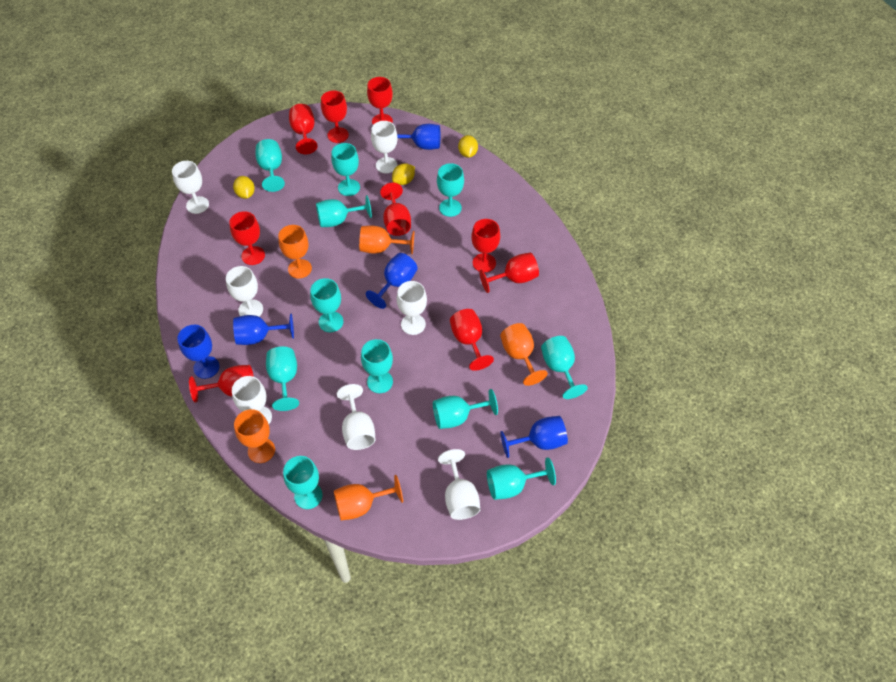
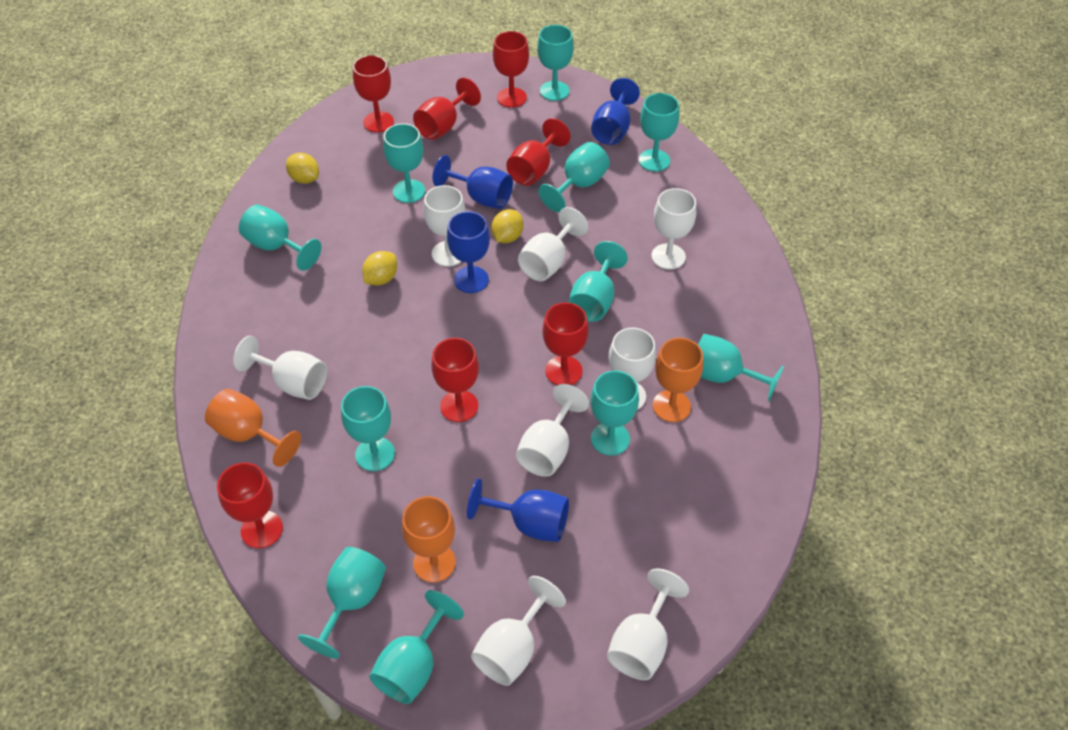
blue goblet: [177,325,220,379] [233,313,294,345] [366,253,418,309] [397,124,440,150] [500,416,568,458] = 5 -> [433,155,513,209] [447,211,490,293] [467,478,569,542] [591,78,640,145] = 4
orange goblet: [234,409,275,463] [278,225,312,279] [334,475,403,520] [359,226,414,255] [500,323,548,386] = 5 -> [205,389,301,467] [402,496,456,583] [653,338,703,422] = 3
red goblet: [189,365,254,402] [229,211,265,265] [289,104,317,154] [321,90,349,143] [367,77,393,125] [380,183,411,236] [450,309,494,371] [471,219,500,273] [479,252,539,293] = 9 -> [217,462,283,548] [353,55,394,132] [413,77,481,140] [431,338,479,422] [493,31,529,108] [506,118,570,186] [542,302,588,385] = 7
white goblet: [172,161,209,214] [226,266,263,317] [232,376,272,424] [337,384,375,450] [371,121,397,173] [397,281,427,335] [438,449,480,520] = 7 -> [233,336,327,400] [423,185,466,267] [471,576,566,686] [516,384,589,477] [518,207,588,281] [607,569,689,680] [609,328,656,410] [652,188,696,270] = 8

